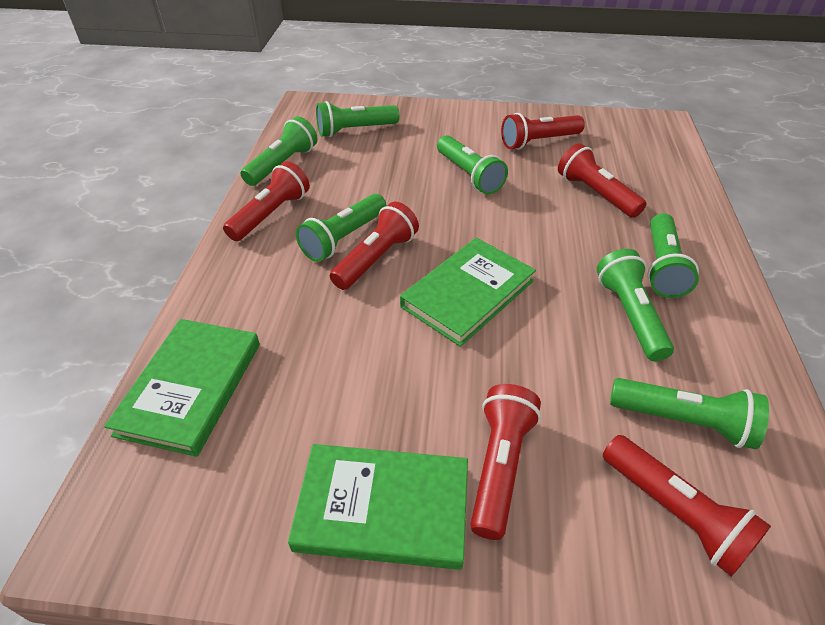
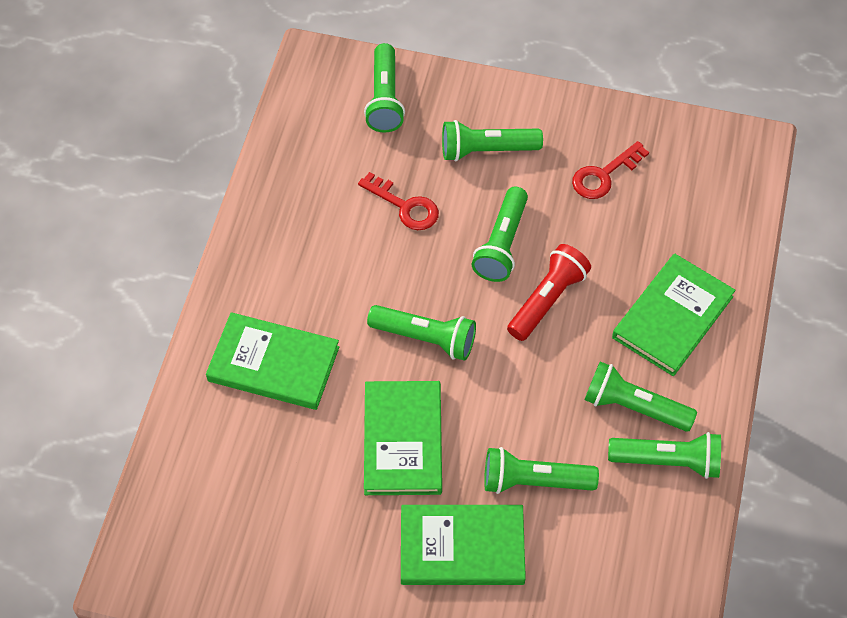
green book: [104,319,260,457] [288,444,468,570] [400,238,536,347] = 3 -> [206,312,339,410] [364,381,442,495] [401,505,526,585] [612,254,735,376] = 4
red flashlight: [223,161,310,241] [330,202,419,290] [470,384,541,540] [501,113,585,150] [558,143,647,218] [603,435,771,577] = 6 -> [507,244,591,341] = 1
red key: none = 0 -> [358,172,439,230] [572,141,649,199] = 2

